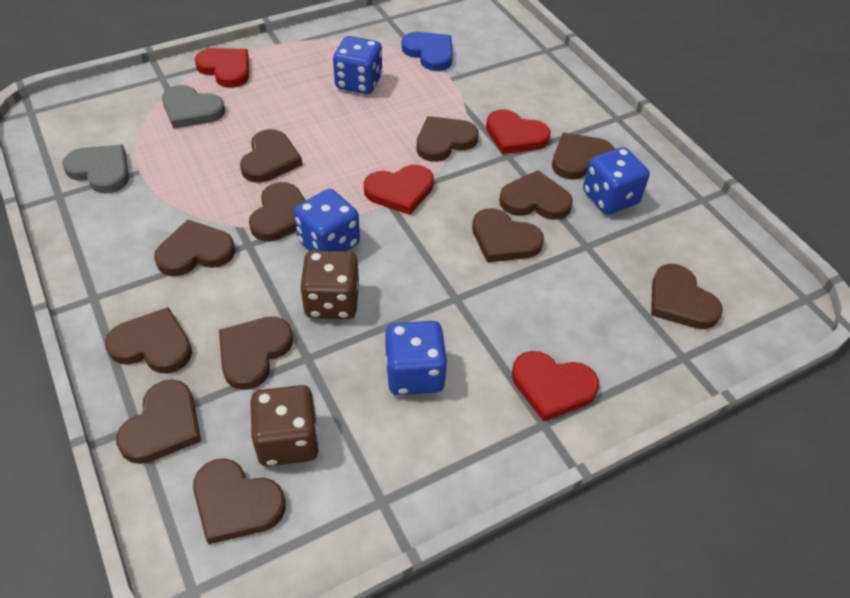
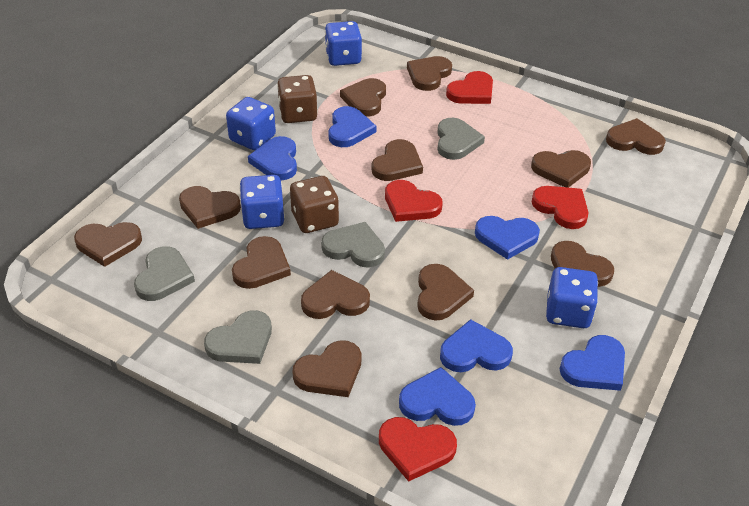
blue heart: [402,32,453,71] = 1 -> [248,136,297,180] [328,106,376,147] [399,367,476,426] [440,319,513,372] [475,216,540,260] [560,335,625,391] = 6
grey heart: [62,145,129,193] [162,85,225,129] = 2 -> [134,246,195,301] [204,310,272,364] [321,222,385,268] [437,118,485,160] = 4

